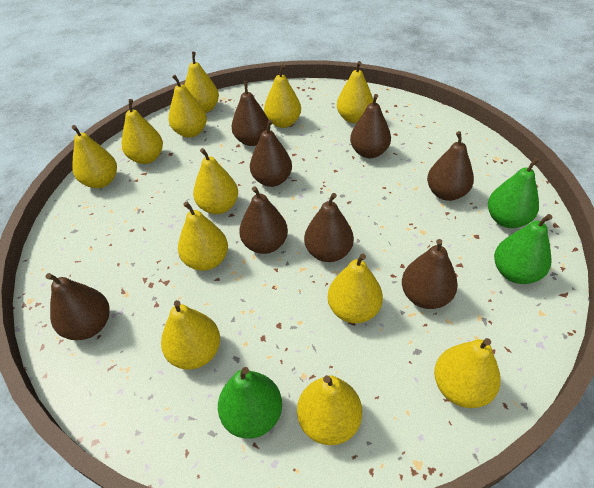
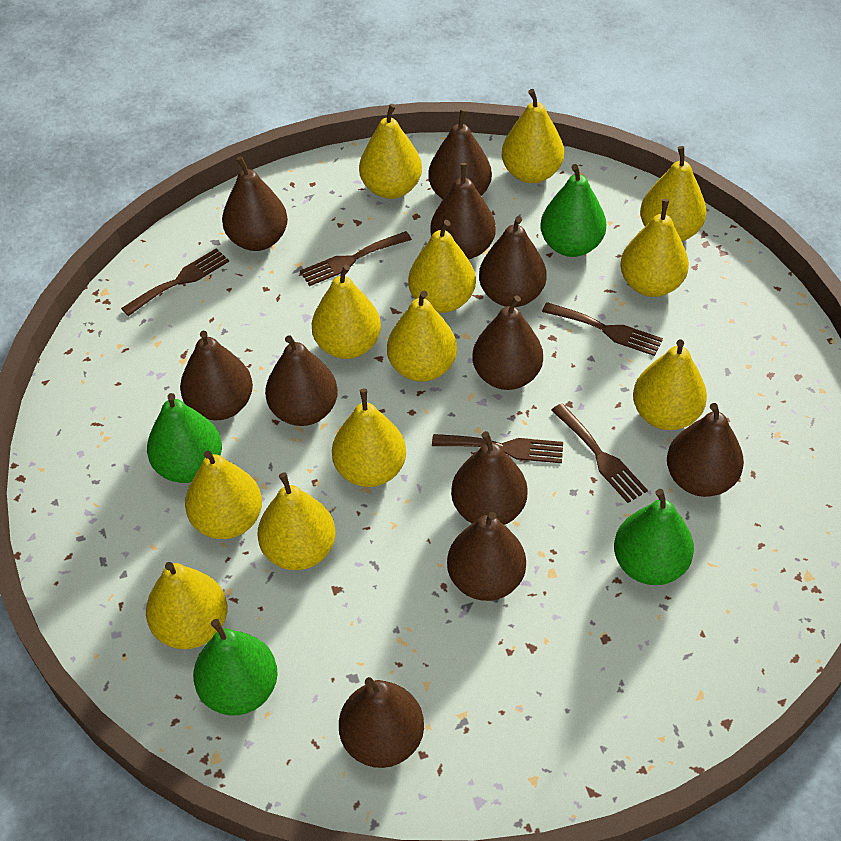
brown fork: none = 0 -> [121,248,229,316] [300,231,412,286] [432,434,563,463] [542,302,663,356] [551,403,648,503] = 5
brown pear: [45,273,110,340] [231,81,270,146] [239,186,288,254] [250,120,292,187] [304,193,354,262] [350,94,391,158] [402,239,458,309] [427,131,474,201] = 8 -> [180,331,253,420] [222,156,288,251] [265,335,338,426] [339,677,424,768] [428,109,492,199] [430,163,496,259] [447,512,526,601] [451,431,528,525] [472,295,543,390] [479,216,546,307] [667,403,744,497] = 11
green pear: [218,367,282,438] [488,158,540,228] [494,214,552,284] = 3 -> [147,393,222,483] [193,619,278,715] [540,164,607,257] [614,489,694,585] = 4

